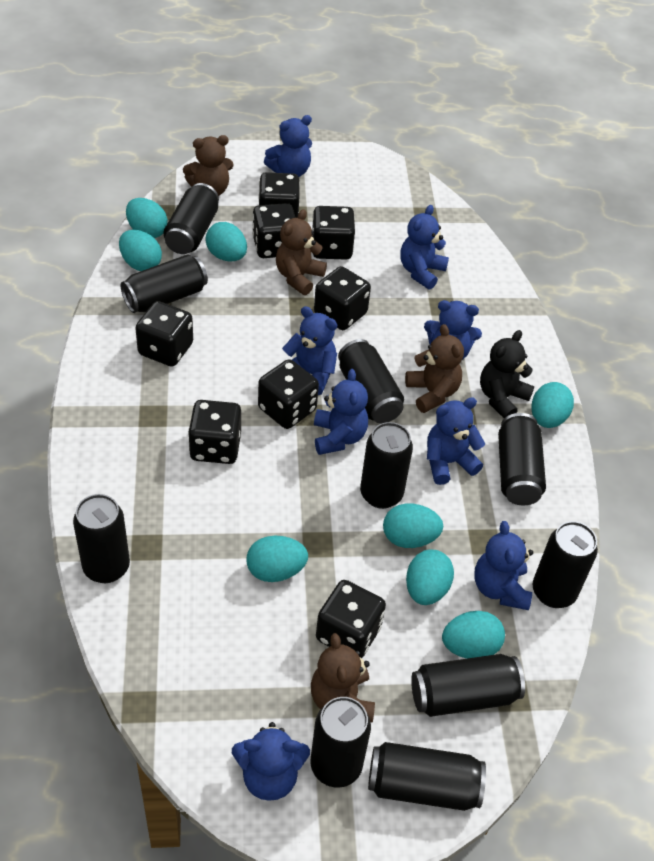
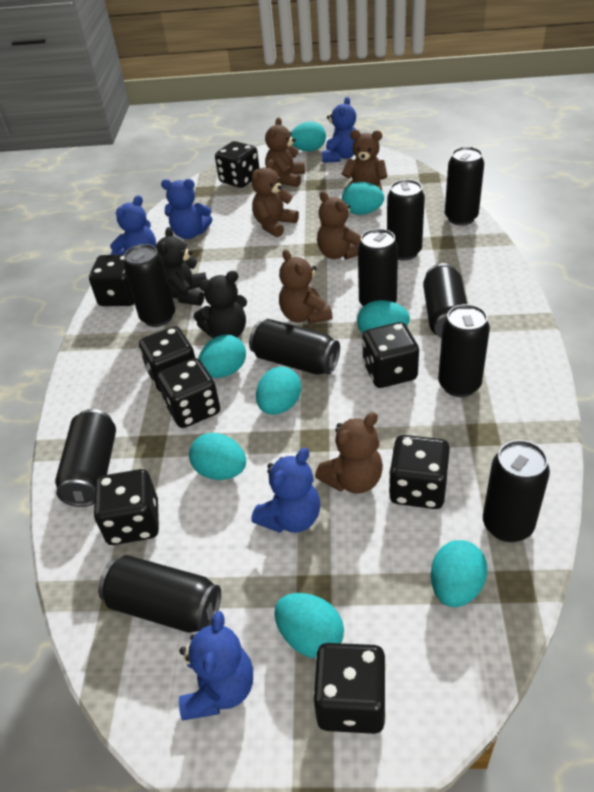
black teddy bear: [480,330,534,418] = 1 -> [156,227,207,306] [194,271,247,338] = 2
blue teddy bear: [232,722,310,801] [264,115,312,177] [282,306,337,395] [314,369,368,455] [400,205,449,290] [424,300,482,360] [427,397,485,485] [474,521,533,610] = 8 -> [110,195,156,255] [161,179,212,239] [179,611,253,720] [251,448,320,533] [322,97,356,163] = 5
brown teddy bear: [183,135,234,196] [276,209,327,295] [311,633,375,722] [405,324,464,413] = 4 -> [252,160,299,237] [265,117,305,187] [279,249,332,324] [315,412,383,493] [317,191,361,260] [342,130,388,192] = 6

